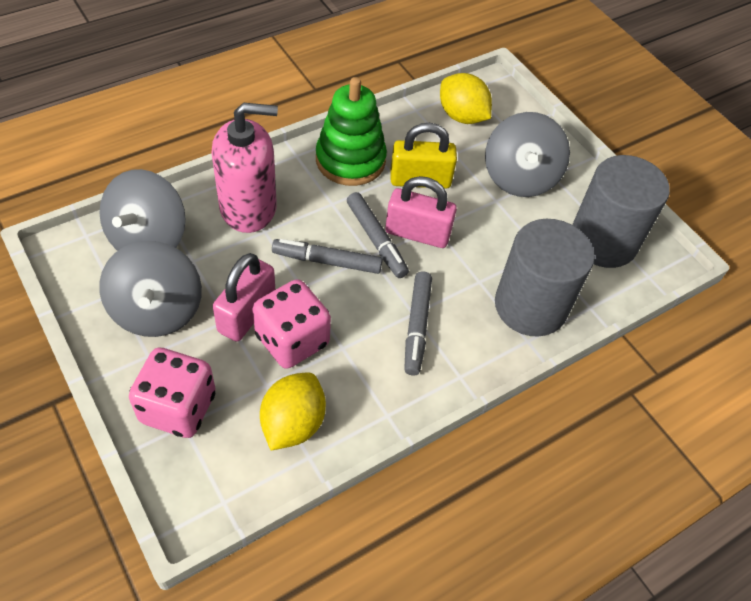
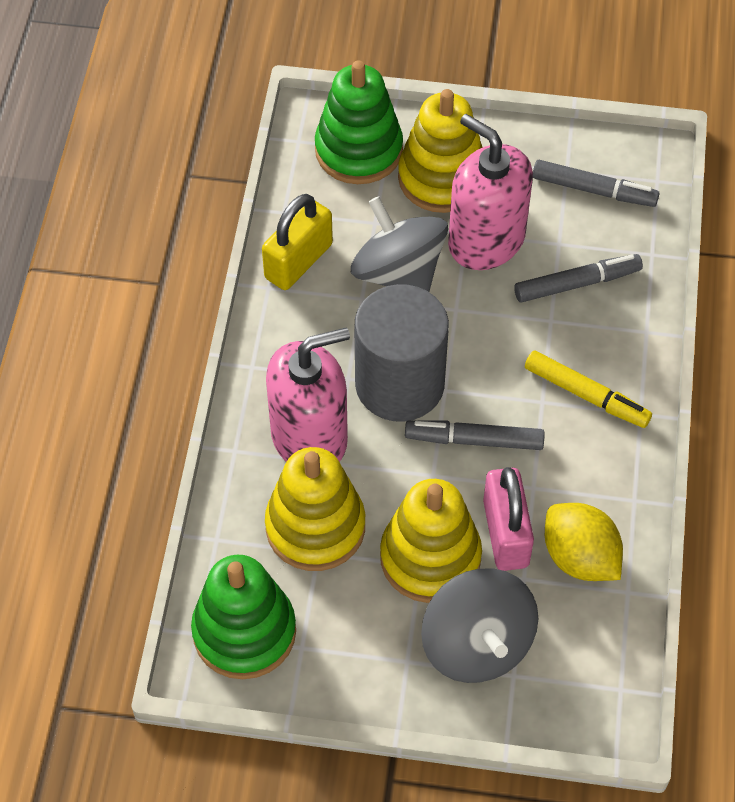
green stacking toy: [316,77,387,186] = 1 -> [191,555,296,679] [315,60,403,184] = 2
grey cylinder: [495,219,595,337] [572,155,670,268] = 2 -> [355,284,449,422] = 1
grey spinning top: [99,169,186,251] [99,241,202,337] [485,112,570,197] = 3 -> [351,196,448,292] [421,569,539,683] = 2
pink dice: [129,348,216,438] [252,279,331,369] = 2 -> none = 0
pink padlock: [213,253,275,342] [385,176,457,248] = 2 -> [483,467,534,571] = 1
pink soap dispenser: [212,103,278,233] = 1 -> [266,328,350,462] [448,114,533,270] = 2
yellow lemon: [260,372,326,450] [440,73,492,124] = 2 -> [545,503,623,581] = 1
yellow marker: none = 0 -> [525,350,652,428] = 1
yellow stacking toy: none = 0 -> [265,447,365,571] [380,479,482,603] [398,89,483,213] = 3

